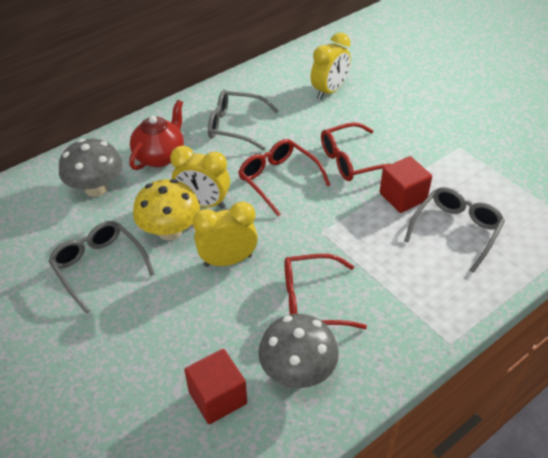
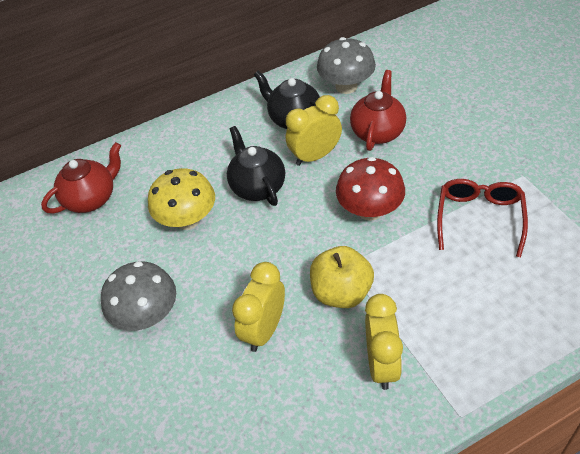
black teapot: none = 0 -> [227,126,285,206] [254,71,320,129] = 2
grey glasses: [48,221,155,314] [208,90,279,150] [404,187,505,273] = 3 -> none = 0
red cube: [184,349,247,424] [380,156,432,213] = 2 -> none = 0
red glasses: [238,139,330,216] [285,254,367,329] [321,122,390,181] = 3 -> [437,179,528,258] = 1
red mushroom: none = 0 -> [336,157,405,221] = 1
red teapot: [129,100,184,170] = 1 -> [41,142,121,214] [350,70,406,151] = 2
yellow apple: none = 0 -> [310,246,374,308] = 1

